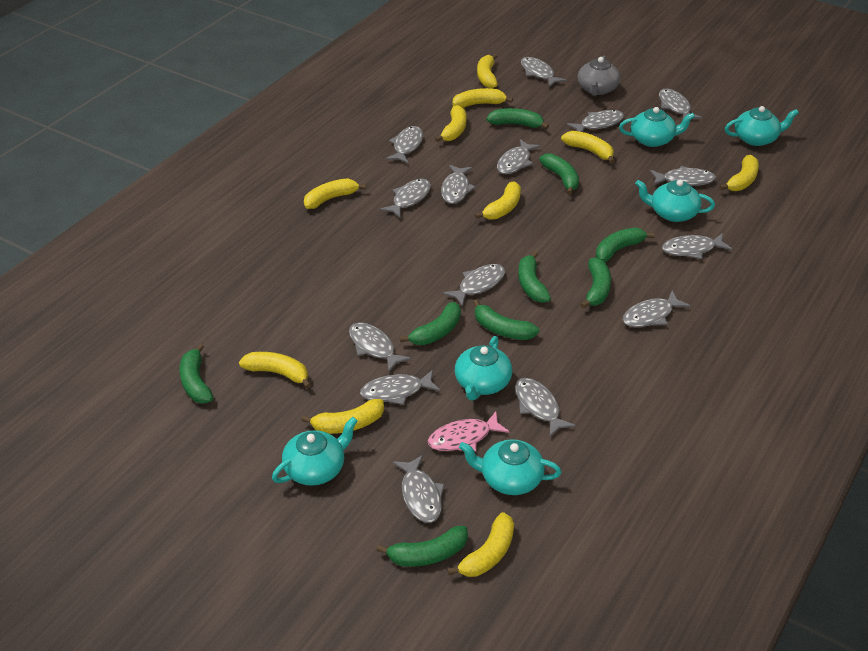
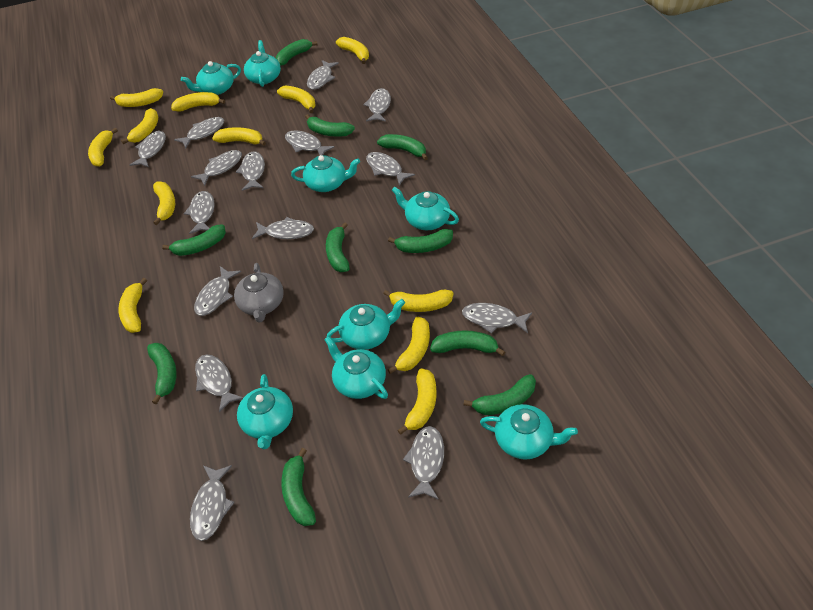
green banana: [180,343,213,403] [377,526,468,567] [400,302,461,345] [473,299,539,340] [487,108,549,129] [518,251,551,303] [539,153,579,195] [580,257,611,309] [596,228,655,262] = 9 -> [147,343,177,405] [162,225,226,256] [276,39,318,66] [282,448,316,526] [305,114,355,137] [326,222,350,272] [377,134,428,160] [388,229,453,253] [430,331,505,356] [464,374,536,415] = 10
pink fish: [428,412,510,451] = 1 -> none = 0
turquoise teapot: [272,417,358,486] [455,336,512,401] [459,439,561,495] [619,107,695,147] [635,180,715,222] [725,106,799,146] = 6 -> [181,61,241,95] [237,374,293,449] [244,40,281,87] [291,155,360,192] [324,336,388,399] [326,299,405,350] [392,187,459,230] [480,404,578,460] = 8
yellow banana: [239,352,311,389] [301,399,384,434] [304,178,366,209] [435,105,467,142] [447,512,514,577] [452,88,513,108] [475,181,521,219] [477,54,498,89] [561,131,615,164] [719,155,759,191] = 10 -> [88,128,118,167] [110,88,163,107] [118,278,147,333] [121,108,158,144] [153,181,175,225] [171,92,225,112] [212,127,266,146] [277,85,315,113] [336,37,369,64] [383,290,454,312] [388,316,430,374] [397,368,436,435] = 12

